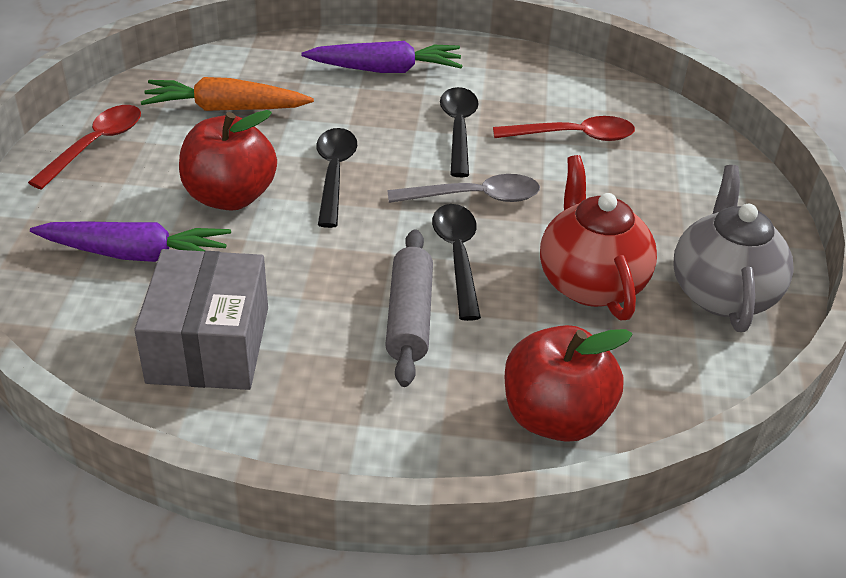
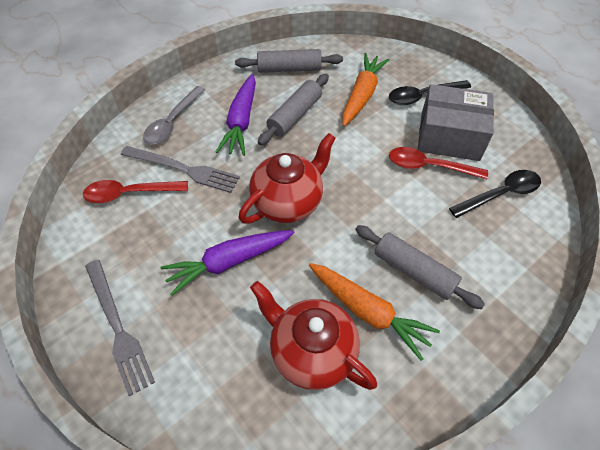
black spoon: [316,128,357,228] [432,204,481,321] [440,87,478,177] = 3 -> [389,80,471,105] [449,170,541,218] = 2
grey fork: none = 0 -> [85,260,155,396] [121,146,240,193] = 2
grey rolling pin: [385,229,433,387] = 1 -> [235,49,343,73] [258,74,329,145] [355,225,485,309] = 3
grey teapot: [673,165,794,332] = 1 -> none = 0
orange carrot: [141,77,314,111] = 1 -> [309,263,440,361] [342,53,390,126] = 2
red apple: [179,110,277,211] [505,325,633,442] = 2 -> none = 0
red teapot: [540,155,657,321] = 1 -> [239,133,336,224] [250,281,377,390] = 2

